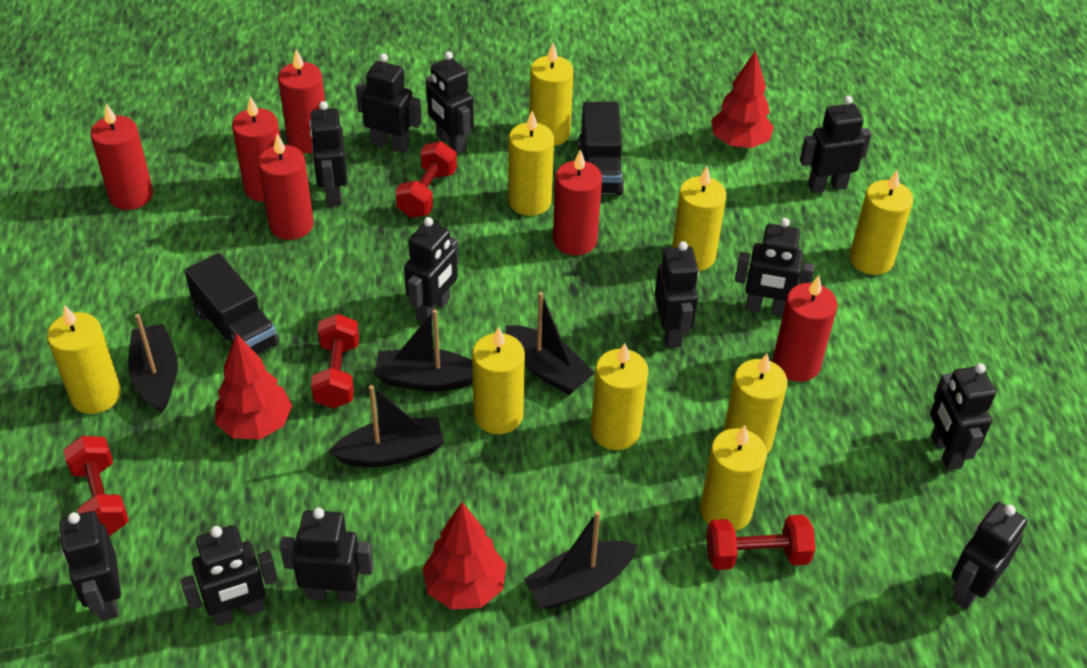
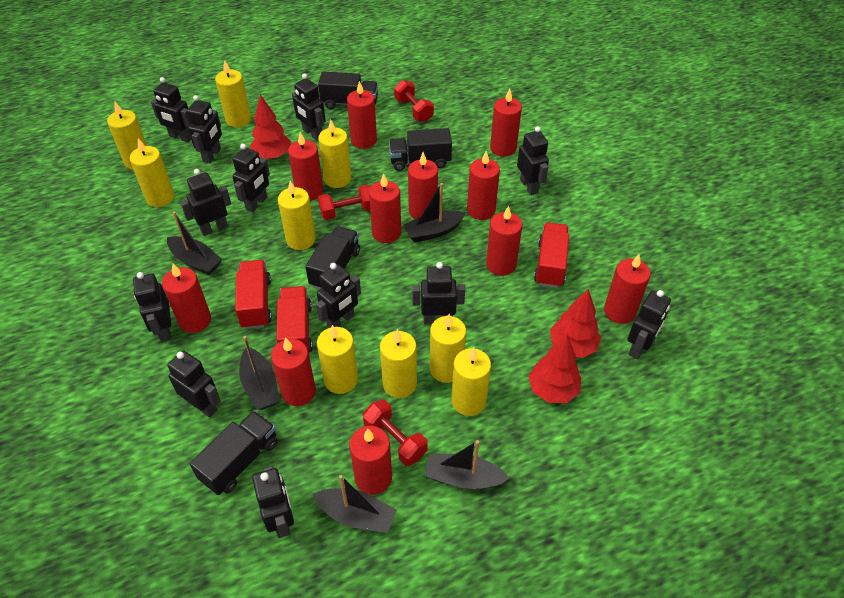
black truck: [185,253,279,355] [578,102,624,195] = 2 -> [190,411,278,495] [305,226,360,289] [318,71,378,109] [389,128,452,171] = 4
red candle: [90,104,153,210] [232,96,280,202] [258,134,314,240] [278,49,325,154] [553,149,602,256] [773,275,837,382] = 6 -> [162,263,211,333] [271,337,316,406] [288,132,323,201] [347,81,377,149] [349,426,392,495] [369,173,401,243] [408,152,438,219] [467,151,500,220] [486,206,522,276] [490,89,522,157] [604,254,651,324] = 11
red dumbbell: [63,436,129,536] [311,314,359,409] [395,141,457,218] [706,515,816,570] = 4 -> [318,185,370,220] [363,399,428,466] [394,80,434,122] = 3
red truck: none = 0 -> [235,260,272,329] [276,286,313,353] [534,222,569,288] = 3

